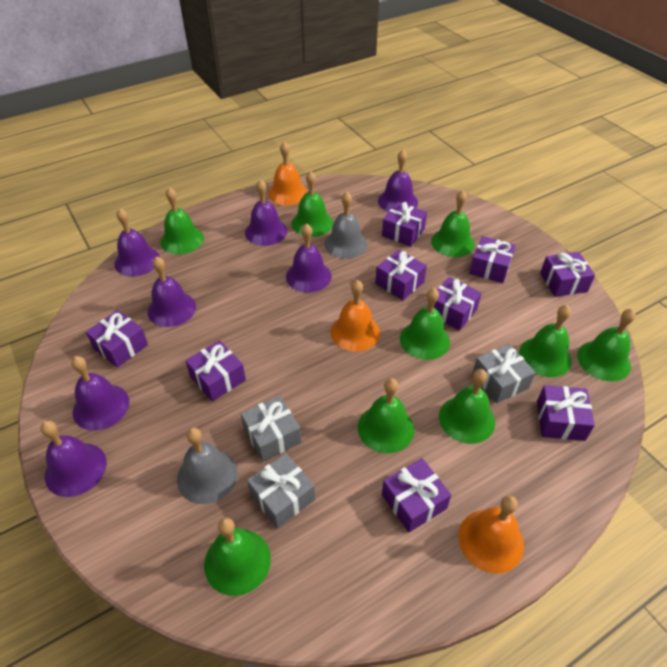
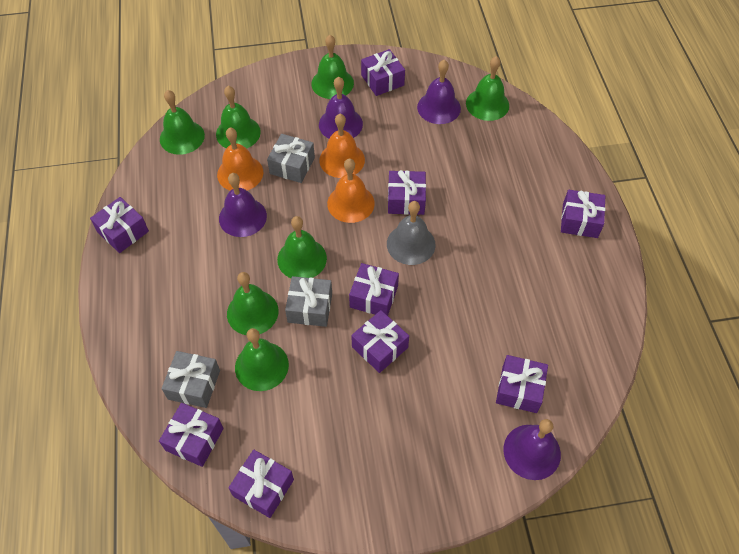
green bell: [160,187,204,254] [204,518,271,596] [291,171,333,237] [358,378,414,453] [400,288,450,360] [431,190,475,257] [439,369,495,444] [519,305,572,377] [577,309,635,381] = 9 -> [160,90,205,155] [216,86,261,149] [227,272,279,335] [235,328,289,391] [277,216,327,278] [311,35,354,99] [466,56,509,121] = 7
grey bell: [177,428,238,504] [324,192,367,259] = 2 -> [387,201,436,265] = 1
purple bell: [41,421,107,497] [71,356,129,431] [114,209,160,277] [147,256,196,327] [245,179,287,246] [286,223,331,293] [378,150,418,212] = 7 -> [219,173,267,237] [319,77,363,139] [417,60,461,124] [503,419,561,480] = 4

